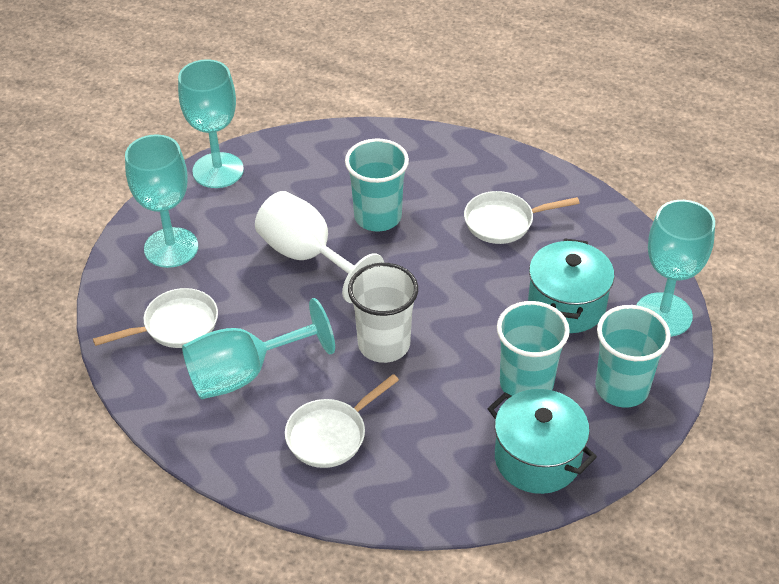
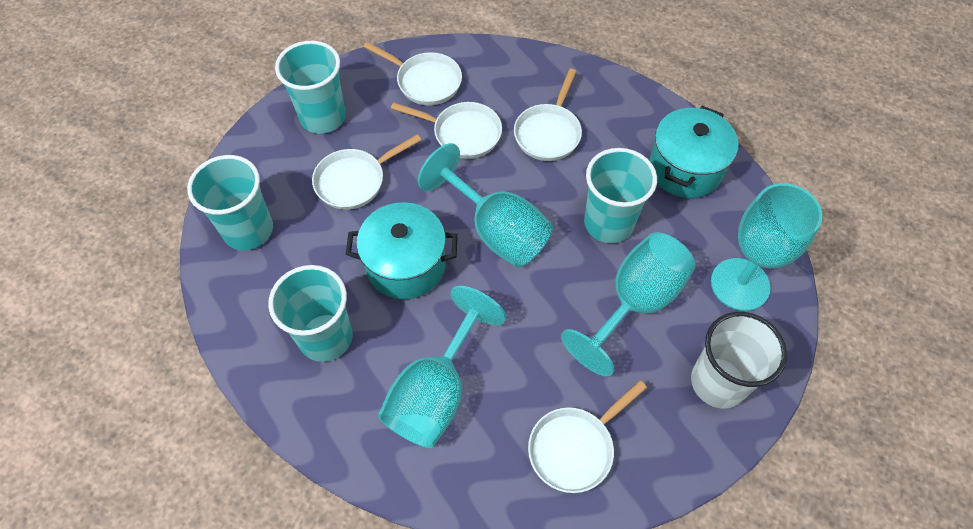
turquoise cup: [345,139,409,232] [497,301,570,396] [595,305,671,408] = 3 -> [187,155,273,250] [268,265,353,362] [275,41,346,134] [584,148,657,243] = 4
white goblet: [255,191,384,303] = 1 -> none = 0
white pan: [93,288,218,348] [285,374,399,468] [464,191,580,244] = 3 -> [312,134,421,210] [363,42,462,105] [391,102,502,159] [514,69,582,161] [528,380,647,493] = 5

